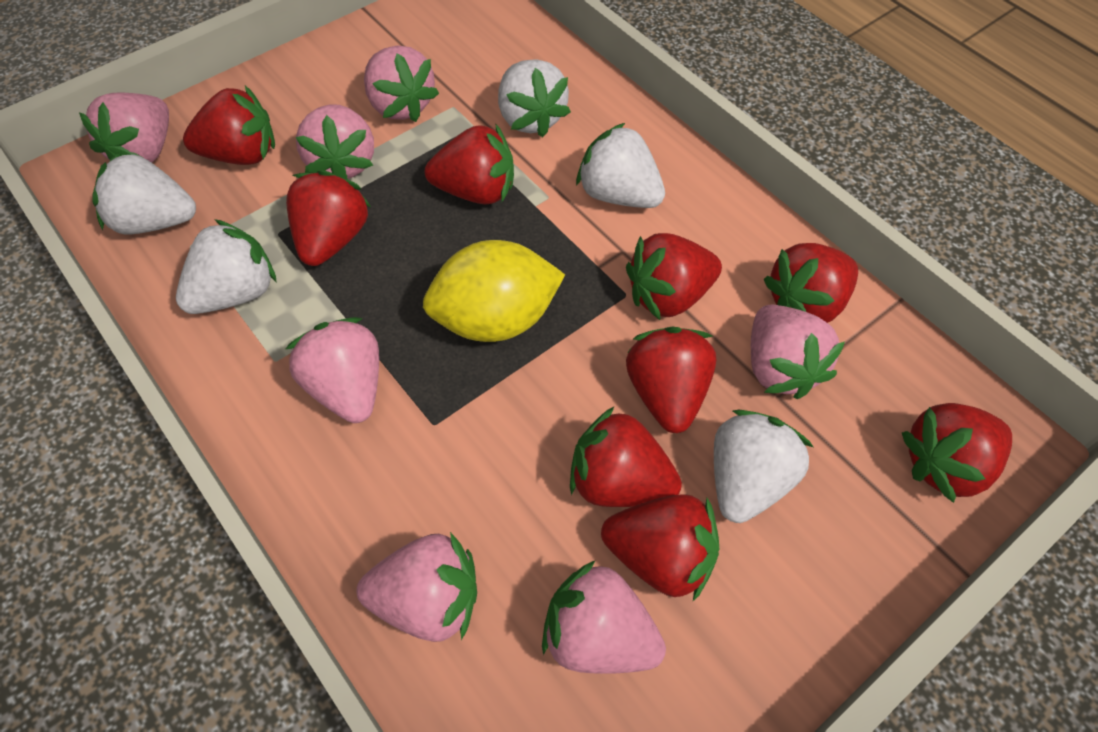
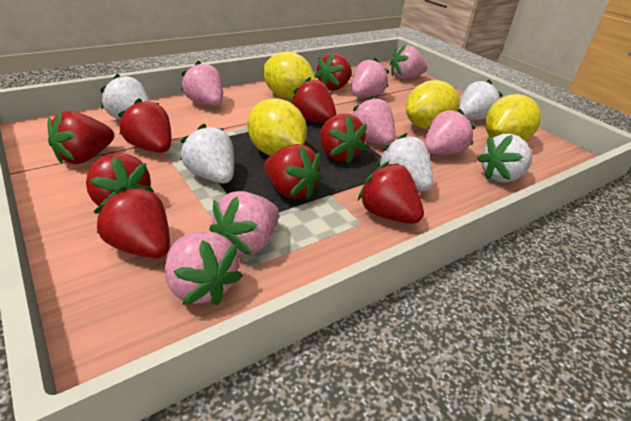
yellow lemon: [423,240,565,342] = 1 -> [247,98,307,156] [263,52,315,99] [406,80,460,130] [485,94,541,141] = 4

